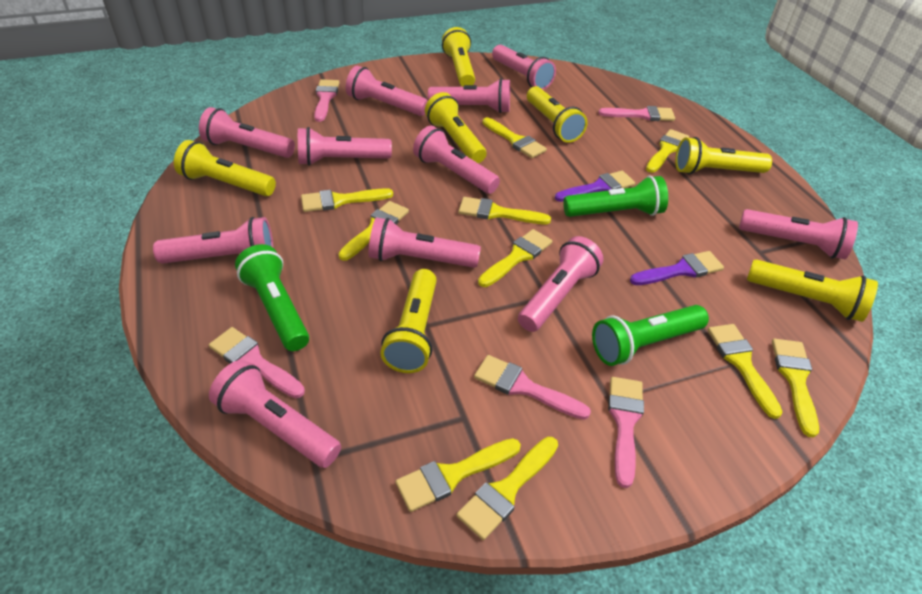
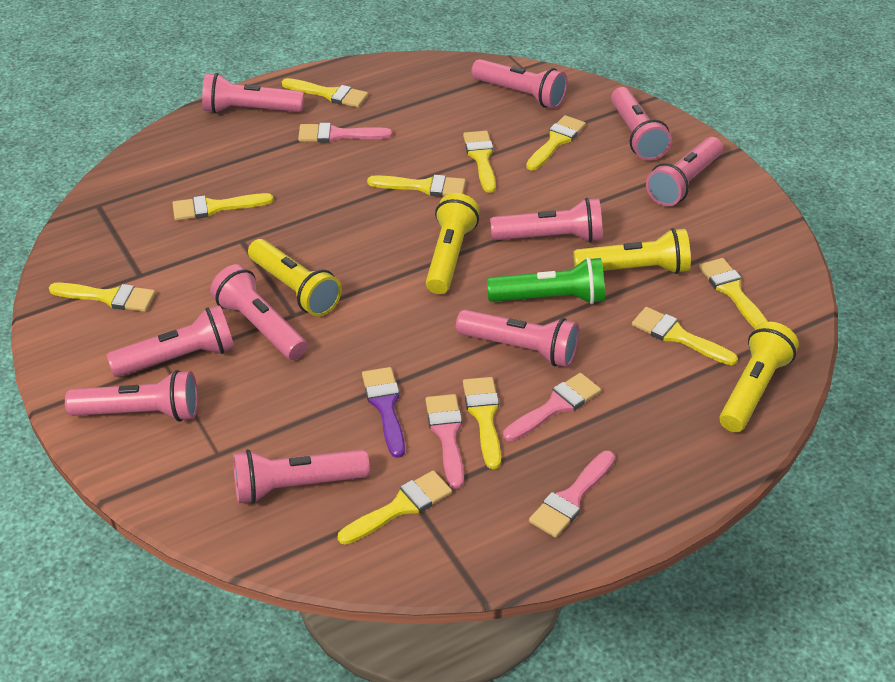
green flashlight: [235,244,309,351] [563,176,668,217] [592,305,709,366] = 3 -> [487,257,605,304] = 1
pink brush: [209,327,305,398] [314,79,340,122] [474,355,591,420] [598,106,675,121] [608,377,644,488] = 5 -> [298,123,393,143] [425,394,464,489] [503,373,601,442] [529,451,615,538] = 4
pink flashlight: [153,217,273,264] [199,107,295,158] [209,360,341,468] [298,127,392,166] [346,66,428,116] [369,217,481,268] [413,126,500,194] [428,78,510,113] [492,45,556,90] [518,236,603,332] [739,209,858,259] = 11 -> [65,370,198,422] [107,305,234,377] [202,73,304,113] [210,264,307,360] [233,449,370,504] [456,310,579,367] [471,59,568,108] [490,198,603,243] [611,87,672,161] [646,137,723,206] = 10
purple brush: [555,171,635,202] [630,251,724,285] = 2 -> [362,367,405,458] = 1
yellow flashlight: [174,140,276,196] [381,269,437,373] [425,92,486,163] [442,27,475,87] [527,86,587,143] [675,137,772,175] [747,259,878,322] = 7 -> [248,239,342,316] [426,193,480,294] [573,228,691,274] [720,322,799,432] = 4

